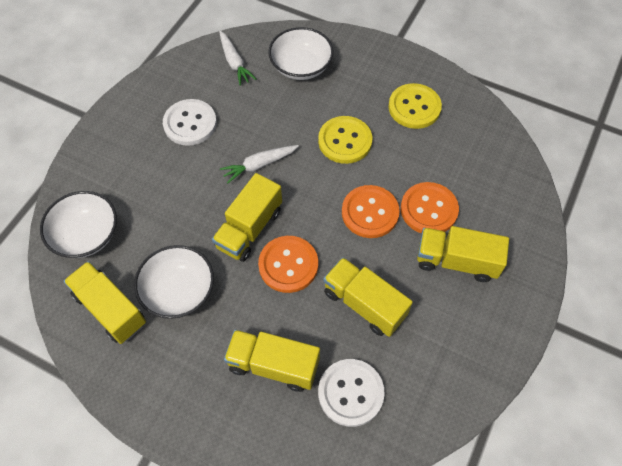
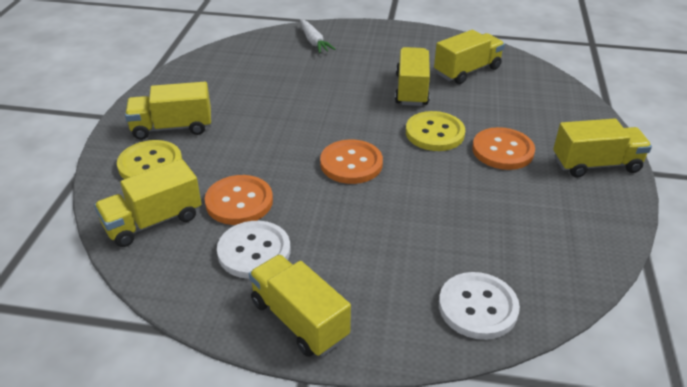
white bowl: [40,191,117,258] [134,245,214,319] [268,27,334,80] = 3 -> none = 0
white carrot: [219,31,256,86] [220,145,299,184] = 2 -> [300,19,336,53] = 1
yellow truck: [64,261,146,344] [212,173,282,262] [224,330,320,392] [323,257,413,337] [417,226,509,282] = 5 -> [94,159,201,247] [125,82,211,140] [249,255,351,357] [395,47,430,106] [434,30,505,84] [553,119,652,178] = 6

